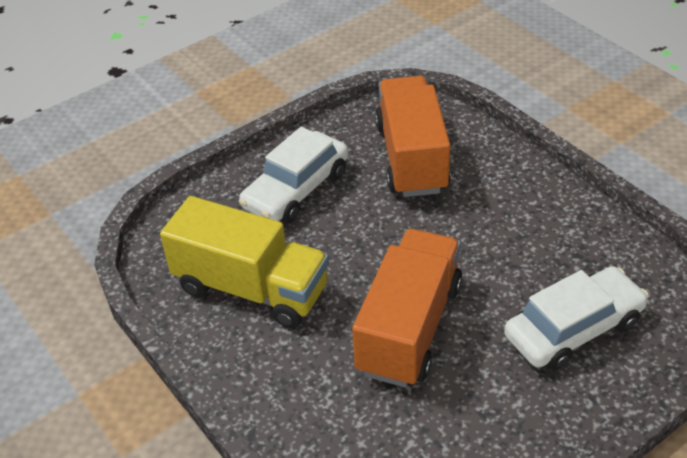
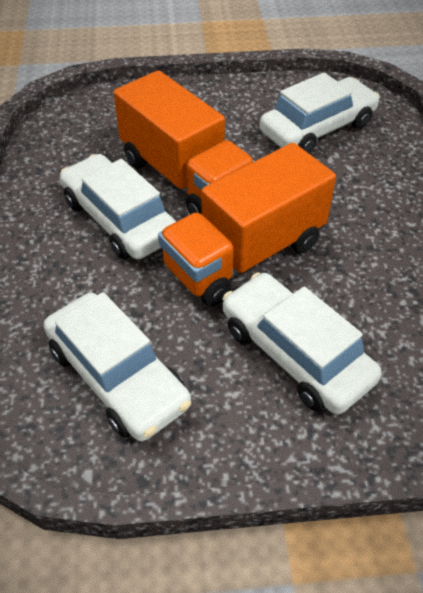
white car: [239,127,349,223] [504,266,649,370] = 2 -> [44,292,191,442] [60,154,176,260] [222,272,381,414] [260,72,380,153] = 4
yellow truck: [160,196,329,328] = 1 -> none = 0

